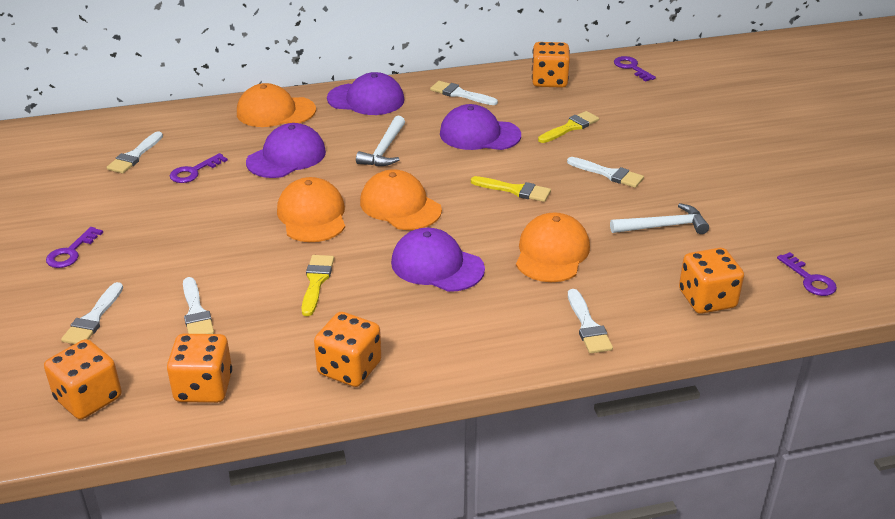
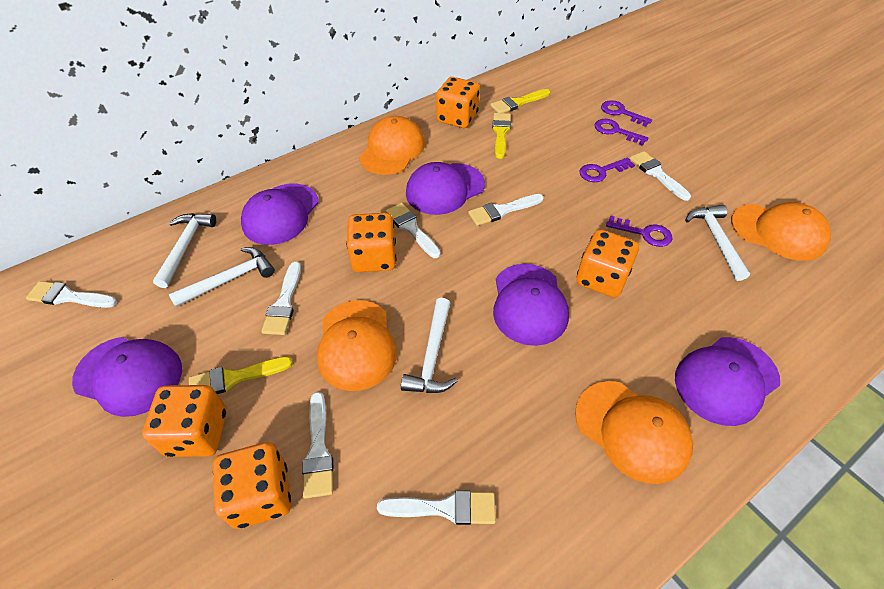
purple cap: [246,123,326,178] [327,72,404,115] [391,228,485,292] [440,104,521,150] = 4 -> [72,337,182,417] [241,184,319,245] [406,162,485,215] [493,264,569,346] [675,337,780,426] = 5
white brush: [61,282,123,344] [107,131,163,174] [183,277,214,334] [430,81,498,105] [567,157,644,188] [568,289,613,354] = 6 -> [26,281,117,308] [261,262,301,335] [302,392,333,499] [377,490,496,525] [385,203,441,258] [468,194,544,226] [630,151,691,201] = 7
white hammer: [356,115,405,166] [610,203,709,234] = 2 -> [153,213,216,288] [169,247,275,307] [401,298,458,393] [685,205,750,281] = 4

